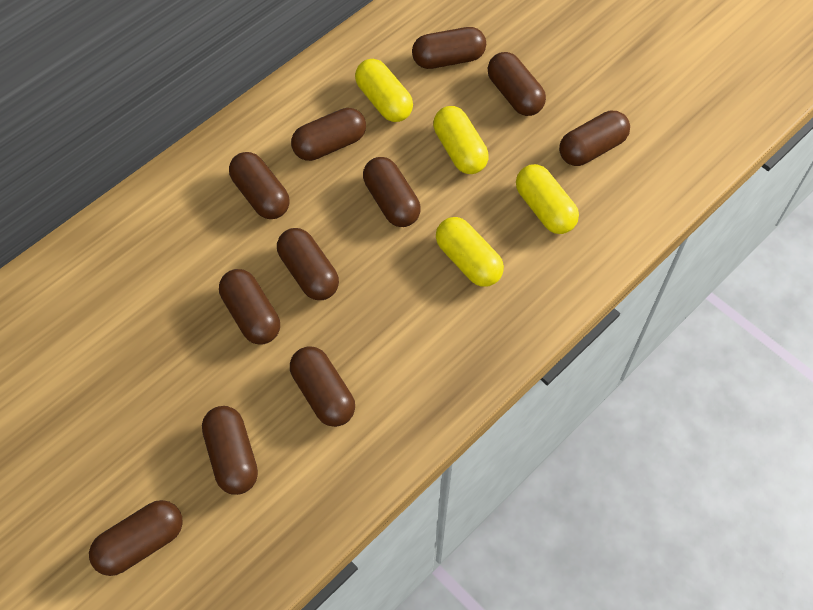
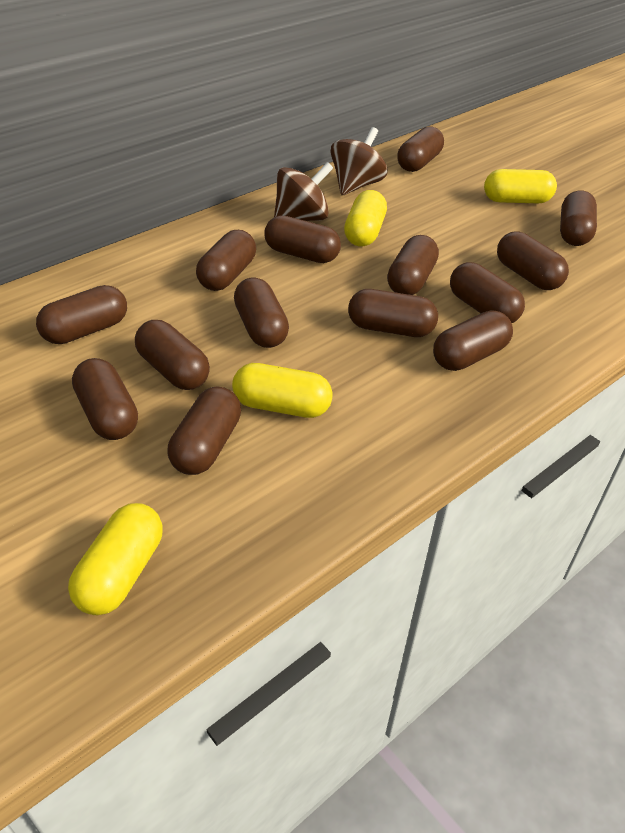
brown capsule: [89,500,183,576] [202,406,258,495] [219,269,280,345] [229,152,290,219] [277,228,339,300] [290,346,355,427] [291,108,366,161] [363,157,421,227] [412,27,486,69] [488,52,546,116] [559,111,630,166] = 11 -> [36,285,127,344] [72,358,138,440] [135,320,210,390] [168,386,241,475] [196,230,256,291] [234,277,289,348] [264,216,341,263] [348,289,438,337] [387,235,439,295] [397,126,444,172] [433,310,513,371] [450,262,525,323] [497,231,569,290] [560,191,597,246] = 14
brown spinning top: none = 0 -> [274,162,333,221] [331,127,387,195] = 2

